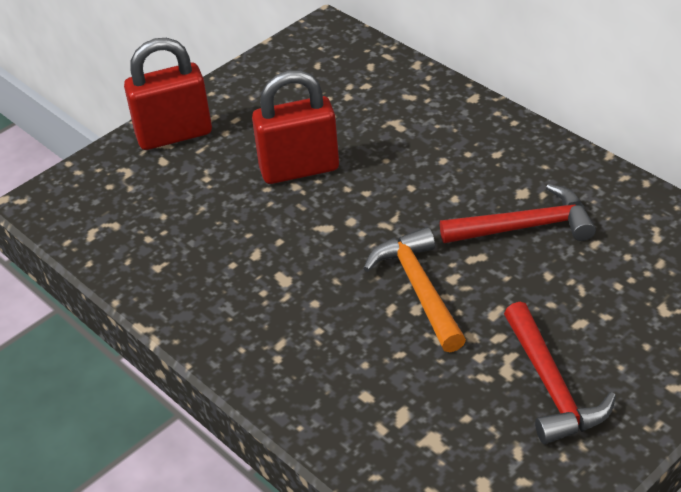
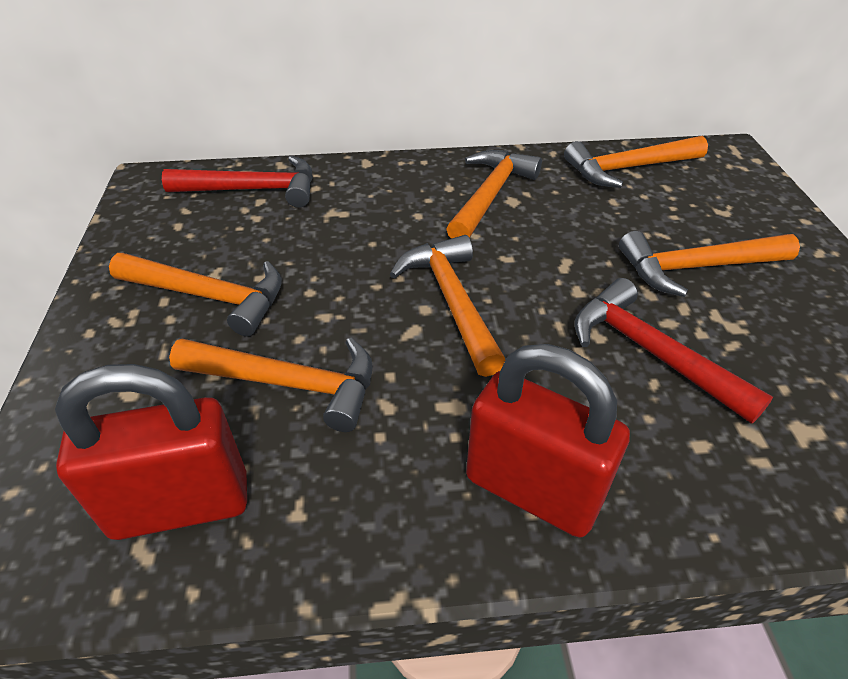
orange hammer: [363,227,466,352] = 1 -> [109,253,282,337] [169,338,373,432] [390,235,505,377] [447,150,542,239] [564,136,708,188] [619,231,800,297] = 6

